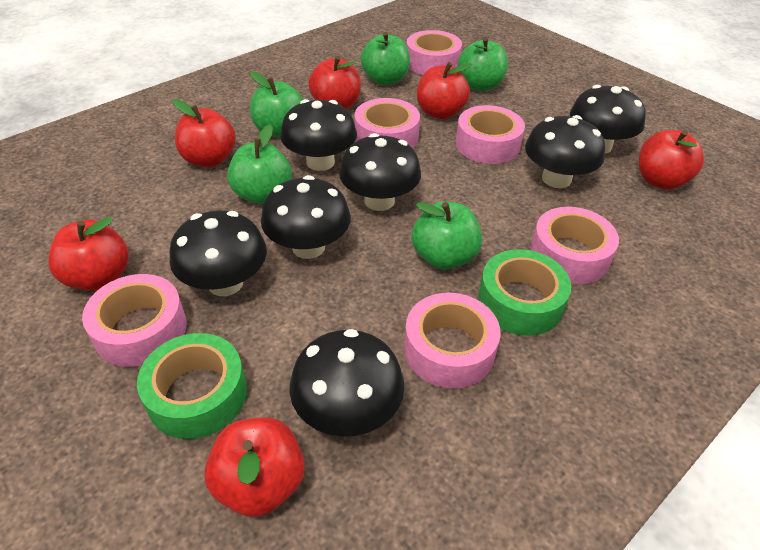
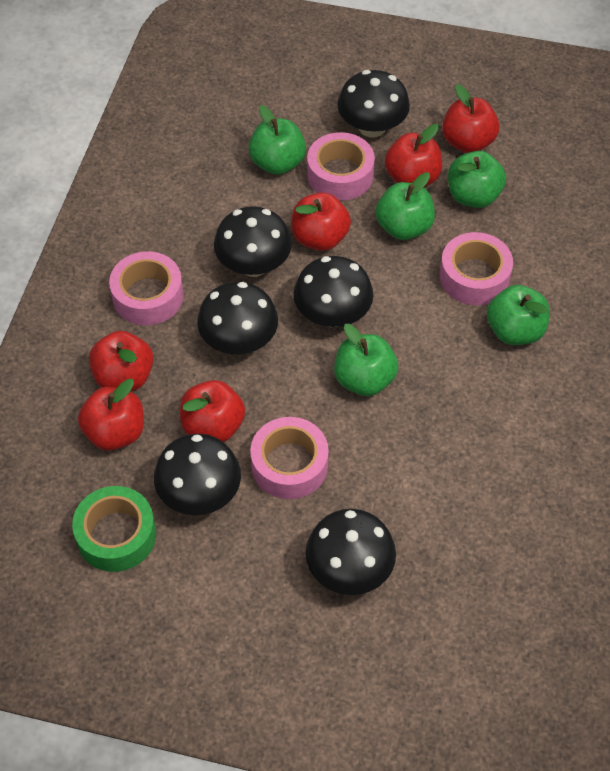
black mushroom: [170,210,267,296] [261,175,351,259] [280,99,357,171] [289,329,405,437] [339,133,421,211] [525,115,605,188] [570,85,646,154] = 7 -> [154,434,241,515] [197,282,278,354] [214,206,292,277] [294,256,374,327] [306,509,396,595] [337,70,410,137] = 6
green tape: [137,333,247,439] [478,249,571,336] = 2 -> [72,486,156,572] = 1
pink tape: [82,274,187,367] [354,98,420,149] [404,293,501,389] [406,30,462,75] [456,105,525,164] [530,207,619,284] = 6 -> [109,251,184,325] [250,417,329,499] [307,132,375,201] [440,232,513,305] = 4

